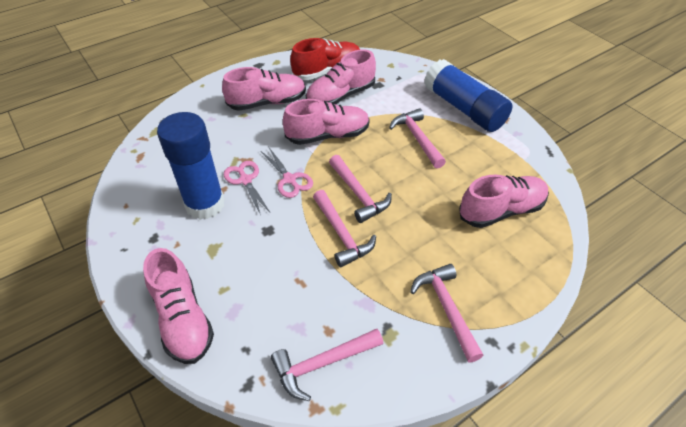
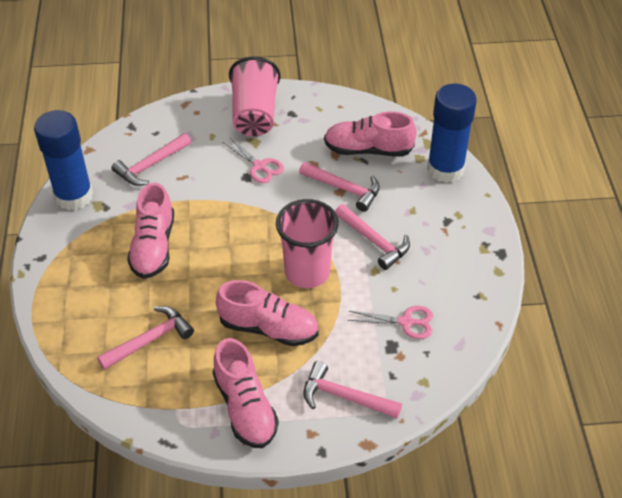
pink cup: none = 0 -> [229,56,280,136] [276,199,339,288] = 2
pink shoe: [143,248,214,364] [222,67,306,111] [283,99,370,145] [306,49,376,104] [459,174,549,228] = 5 -> [127,183,174,279] [213,338,279,448] [216,280,318,346] [324,111,417,157] = 4
red shoe: [290,38,360,80] = 1 -> none = 0

